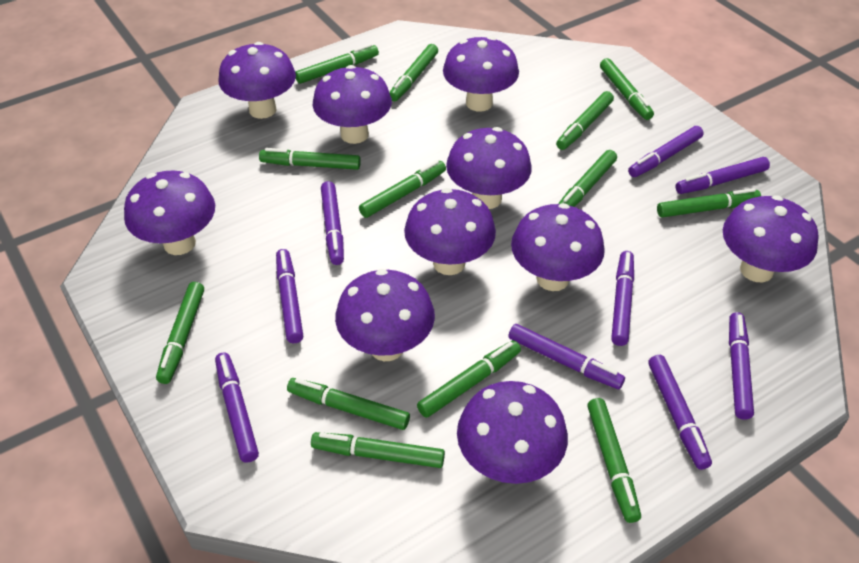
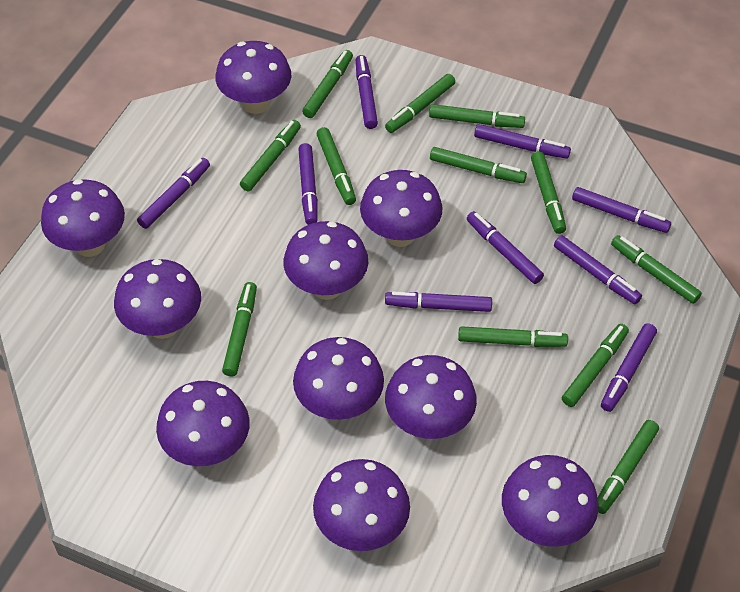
green marker: [156,282,204,384] [259,148,361,170] [287,378,410,430] [295,44,379,84] [311,432,445,468] [359,160,446,218] [389,44,438,101] [417,340,521,418] [556,91,614,150] [558,150,617,207] [587,398,641,523] [600,58,654,120] [657,188,761,218] = 13 -> [222,282,257,376] [240,120,301,191] [302,50,353,118] [317,127,356,205] [385,74,455,133] [429,104,525,128] [430,147,527,183] [458,326,568,347] [531,152,566,234] [562,324,629,407] [598,420,659,514] [611,235,702,304] = 12

